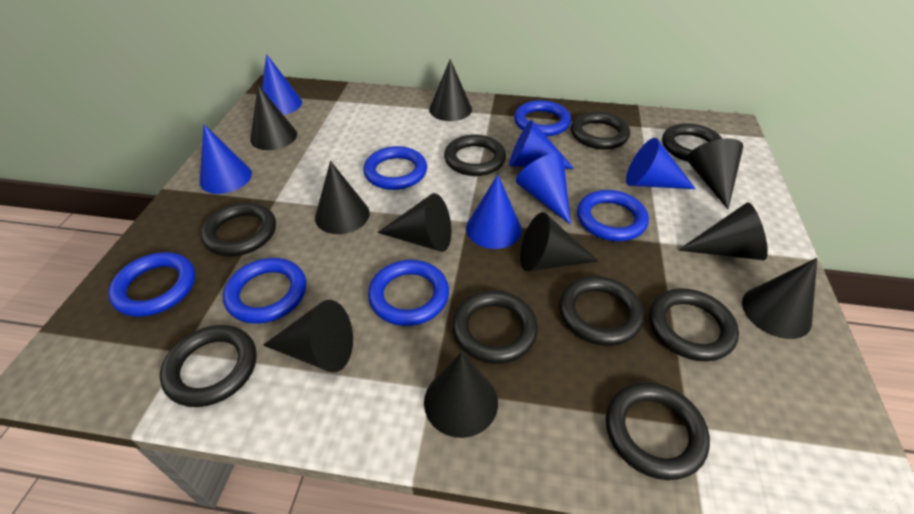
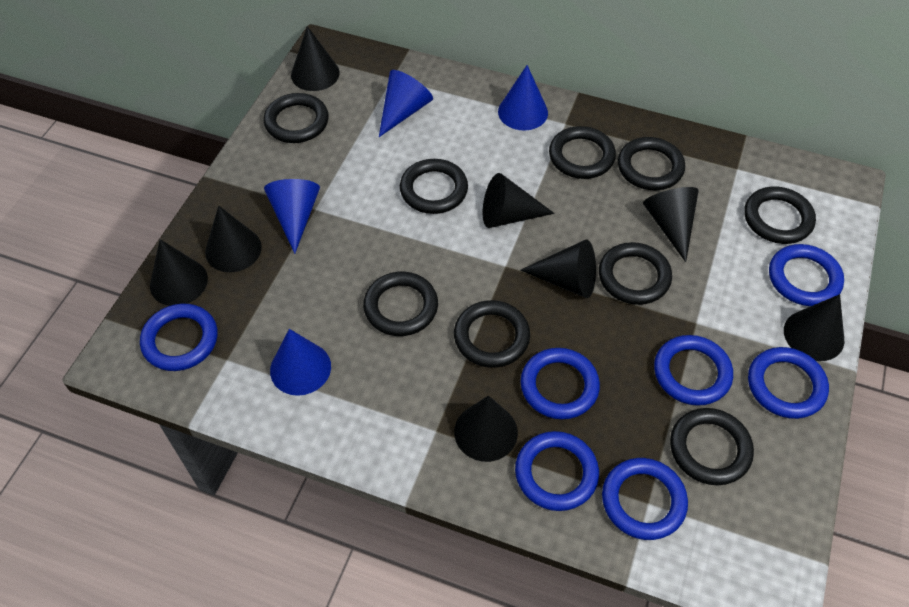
black cone: [250,85,297,150] [263,300,353,373] [315,161,370,234] [377,193,451,252] [424,352,498,438] [429,59,472,121] [520,212,598,271] [678,202,768,260] [687,139,743,209] [742,258,817,339] = 10 -> [150,239,208,306] [205,206,262,272] [291,26,340,91] [454,395,518,462] [483,173,555,228] [520,240,596,298] [643,187,699,262] [784,294,845,361] = 8
blue cone: [200,124,252,194] [262,54,302,115] [466,174,522,249] [509,120,574,169] [516,153,571,225] [626,138,696,189] = 6 -> [264,179,320,254] [270,329,331,396] [379,70,433,137] [498,65,548,130] = 4
blue ring: [108,252,196,317] [223,258,306,324] [363,146,427,190] [368,260,449,326] [514,100,571,136] [577,190,649,241] = 6 -> [140,304,218,371] [515,431,599,511] [520,348,600,419] [602,458,688,540] [654,335,733,406] [748,347,829,419] [769,244,844,306] = 7

